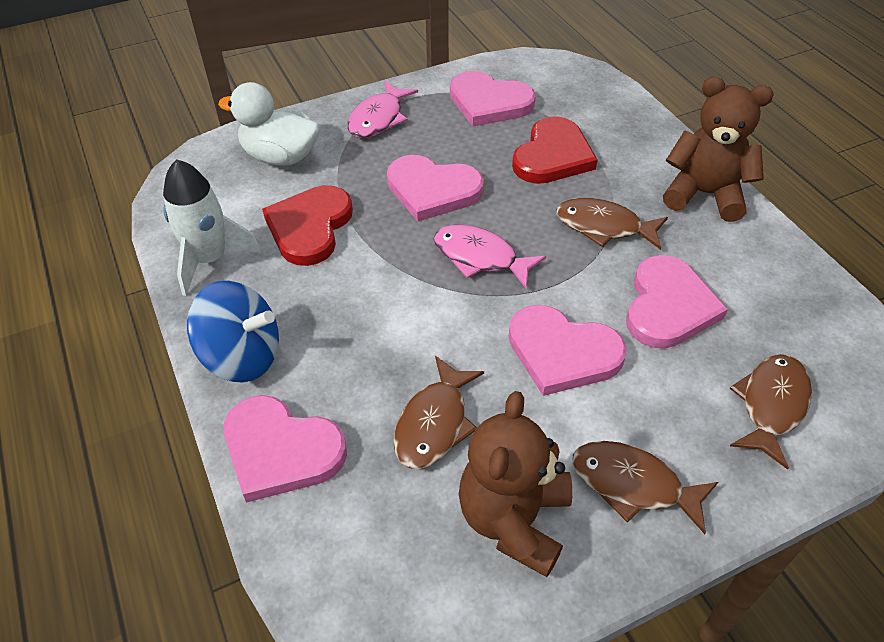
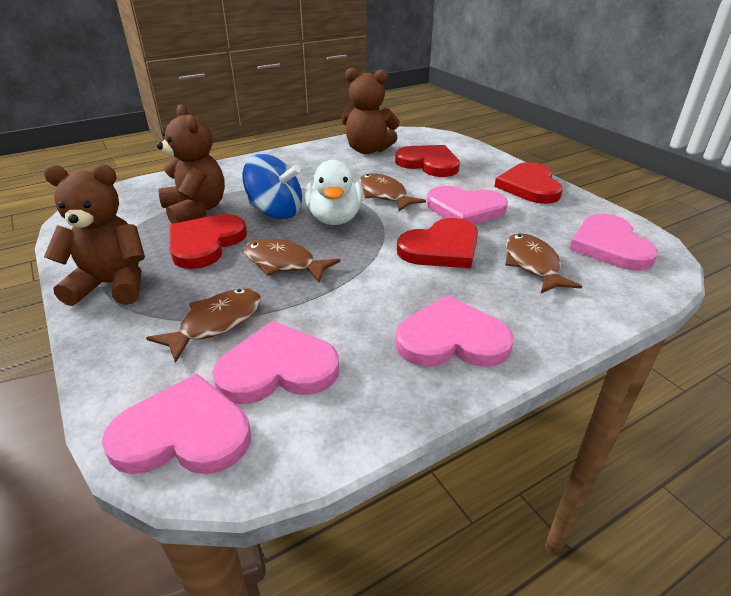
brown teddy bear: [459,391,572,577] [663,77,774,222] = 2 -> [43,164,145,306] [157,104,225,224] [341,68,400,154] = 3
pink fish: [347,81,418,138] [433,225,546,288] = 2 -> none = 0
red heart: [262,185,353,266] [512,116,598,184] = 2 -> [170,214,247,269] [395,145,460,177] [397,218,478,268] [494,162,563,204] = 4
white rocket: [163,159,261,296] = 1 -> none = 0

